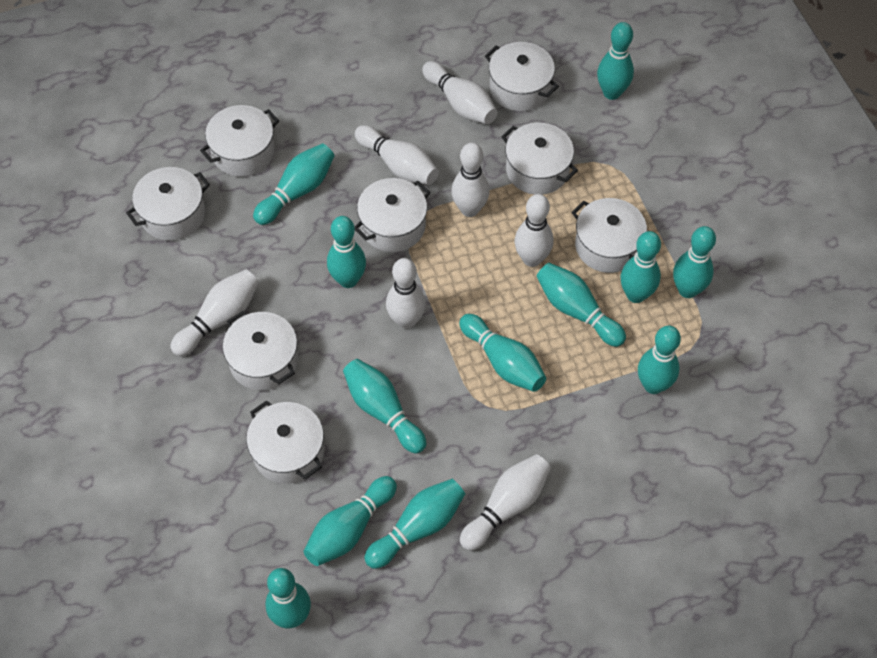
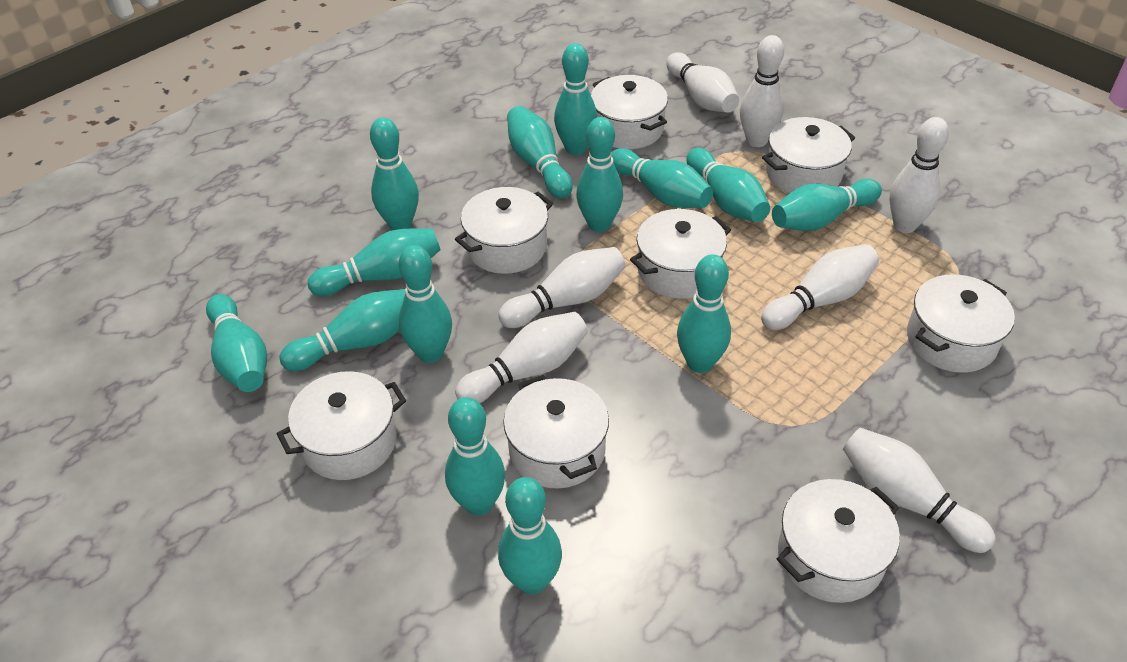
turquoise bowling pin: [253,143,335,225] [266,568,311,628] [303,476,397,566] [327,216,366,288] [343,359,426,453] [364,479,465,569] [459,314,546,392] [536,263,626,347] [597,22,634,100] [621,231,661,303] [638,326,681,394] [673,226,716,298] = 12 -> [206,294,267,392] [279,289,405,371] [308,228,441,296] [370,117,419,230] [399,245,452,363] [445,397,505,516] [498,477,562,595] [507,106,573,198] [554,43,597,155] [576,117,623,232] [612,148,713,208] [677,254,731,373] [686,148,770,222] [772,179,882,231] = 14

